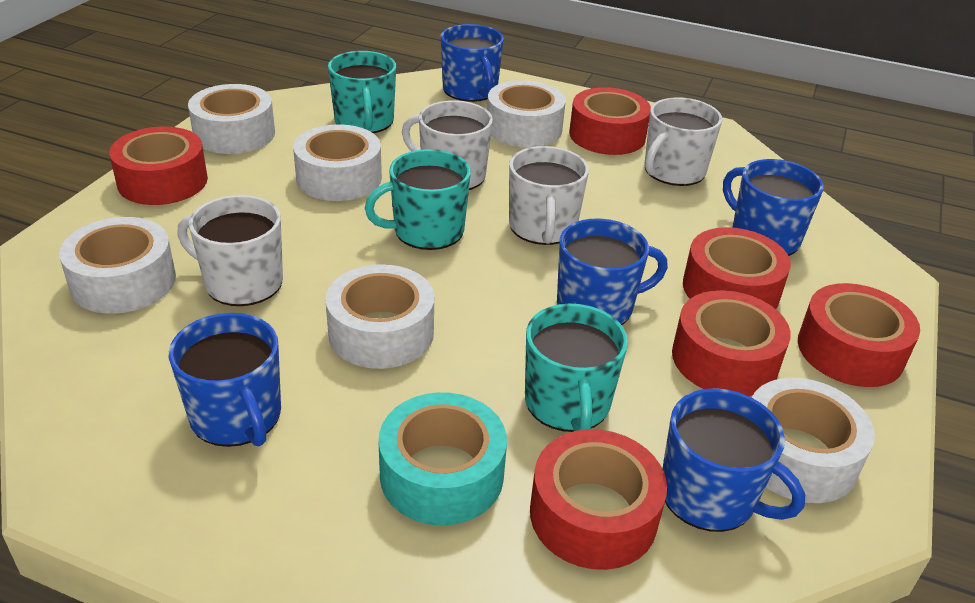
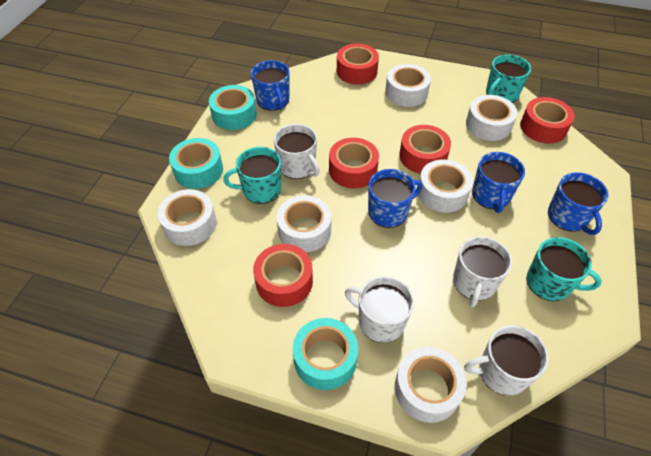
blue mug: [168,313,281,447] [441,24,504,102] [557,218,668,325] [662,388,805,532] [723,159,824,256] = 5 -> [251,60,289,111] [368,169,422,228] [472,152,525,213] [548,172,609,235] = 4
red tape: [109,127,208,205] [530,429,667,570] [569,87,651,155] [672,290,791,396] [683,227,791,309] [798,283,920,387] = 6 -> [253,244,313,307] [329,138,379,188] [337,44,379,84] [399,125,451,174] [520,97,574,144] = 5
turquoise tape: [378,392,507,525] = 1 -> [169,138,223,189] [209,85,257,130] [293,318,358,390] = 3

